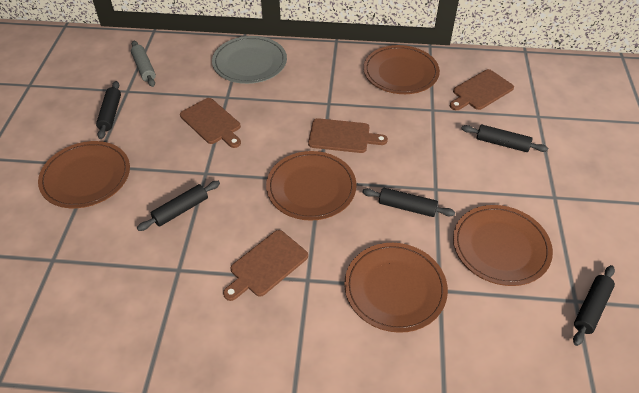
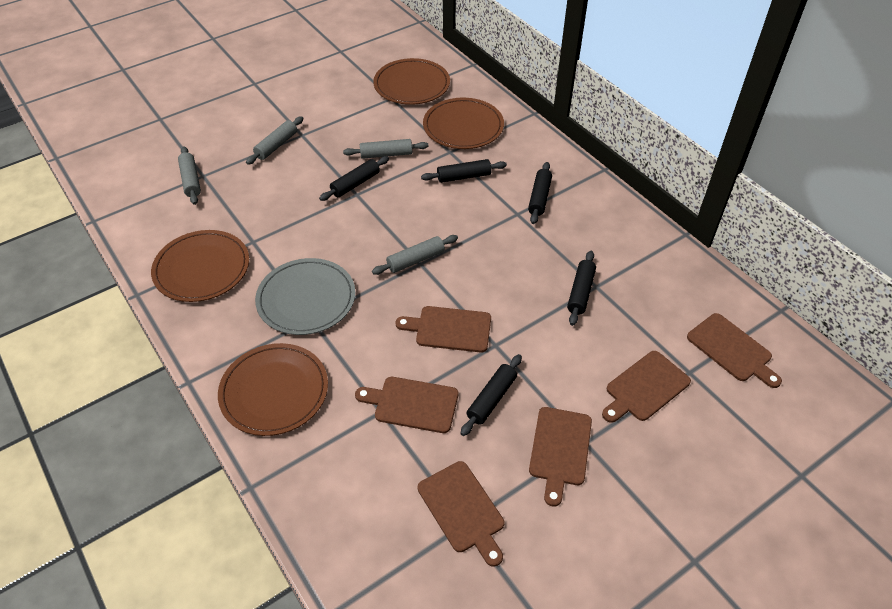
brown cutting board: [180,98,241,148] [223,230,308,301] [308,118,388,153] [450,69,514,110] = 4 -> [355,377,458,433] [396,306,491,352] [418,461,504,567] [529,407,592,507] [602,351,691,423] [687,313,782,388] = 6
brown plate: [38,141,130,208] [266,151,357,221] [344,243,448,333] [363,45,440,94] [453,205,553,286] = 5 -> [151,230,249,302] [218,343,328,436] [373,58,450,105] [423,98,504,149] = 4
grey rolling pin: [131,41,156,87] = 1 -> [178,146,201,205] [246,116,303,165] [343,139,428,159] [372,235,458,275] = 4

